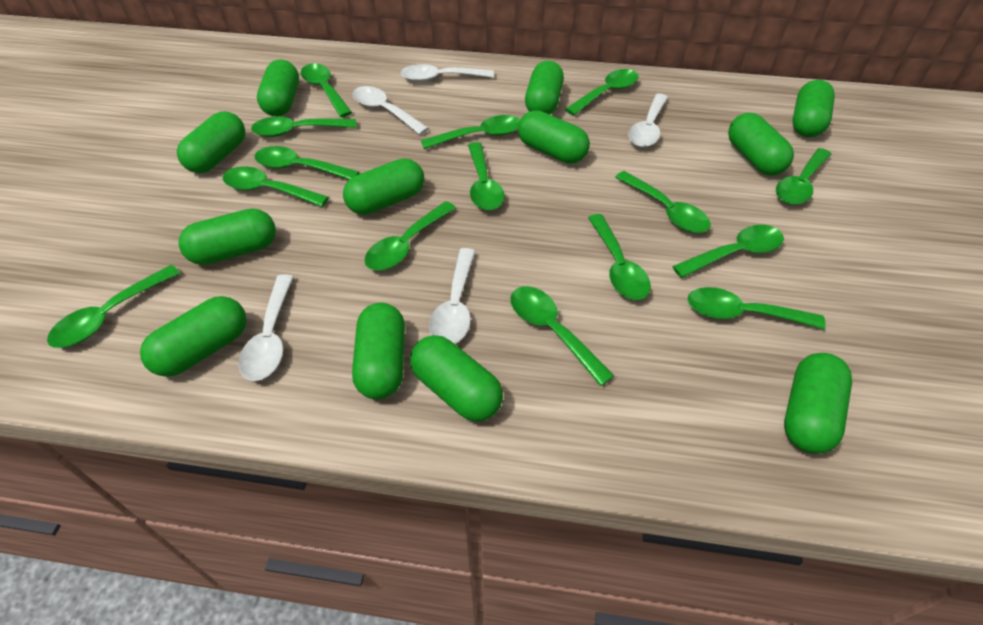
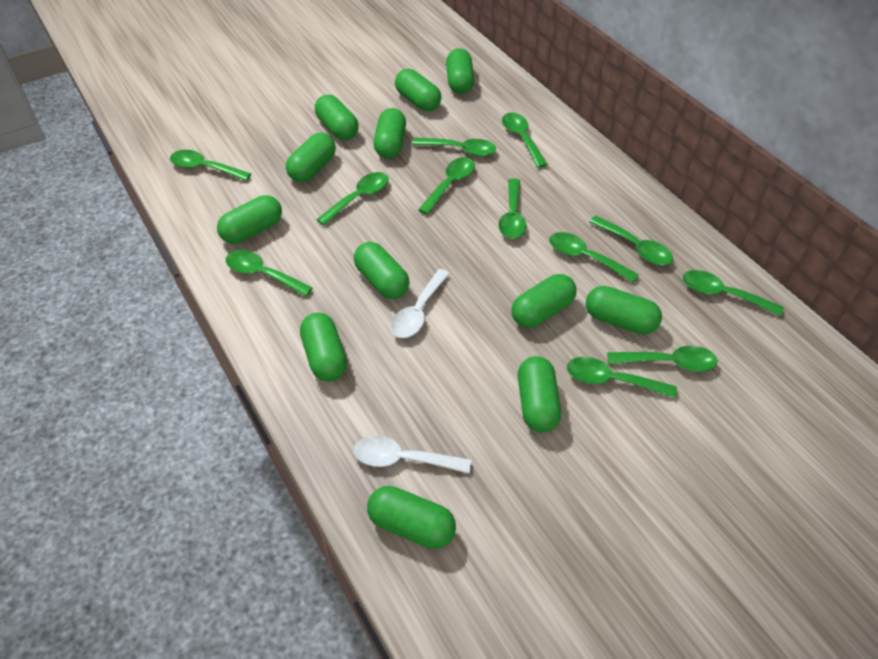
green spoon: [47,265,180,348] [223,166,329,207] [251,117,356,137] [254,146,359,180] [301,64,352,117] [364,201,456,270] [421,115,520,149] [468,142,505,210] [510,286,614,386] [565,69,638,115] [588,214,651,300] [615,171,711,233] [672,225,784,278] [688,287,826,329] [776,148,831,205] = 15 -> [170,150,251,181] [226,250,313,297] [316,172,389,225] [412,138,496,157] [418,157,475,215] [499,179,527,239] [502,112,548,168] [549,232,639,283] [567,357,677,398] [589,216,673,265] [607,346,717,372] [683,270,784,316] = 12
white spoon: [238,274,294,381] [352,86,429,135] [401,64,494,82] [429,248,475,344] [628,94,668,147] = 5 -> [354,436,471,473] [391,269,450,338] = 2

